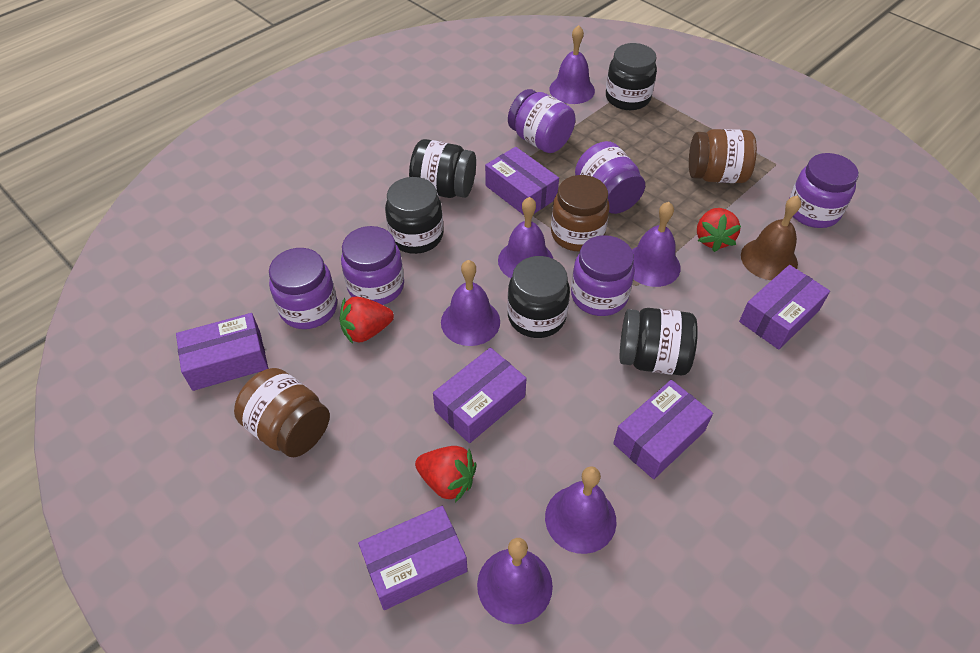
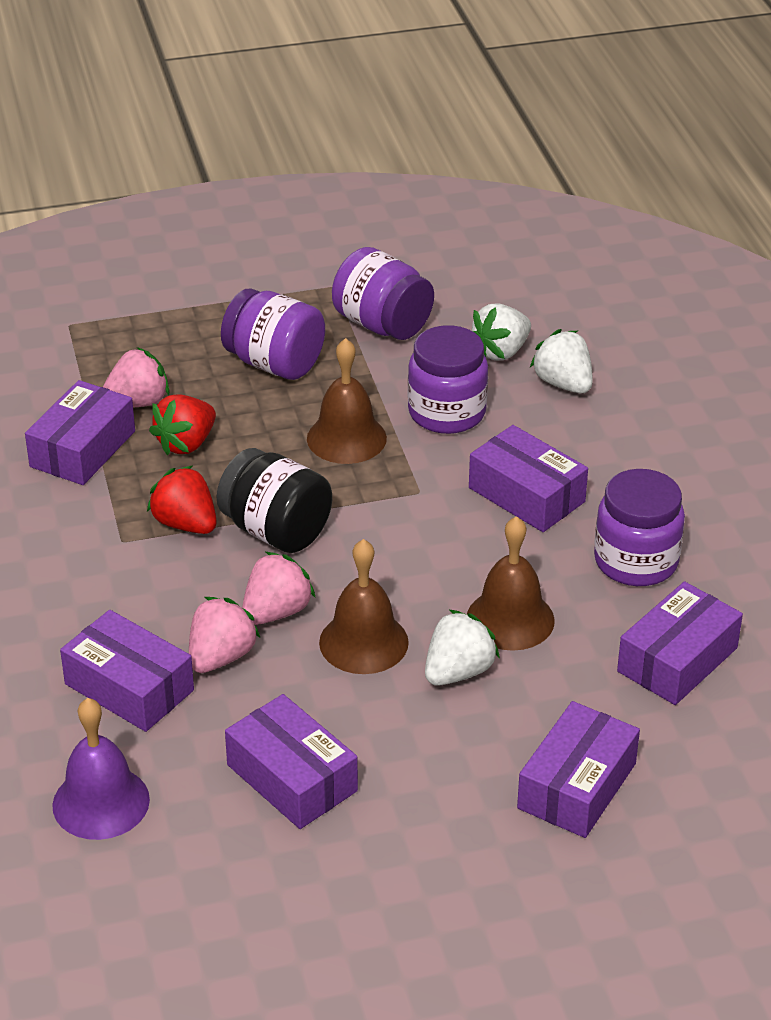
black jar: [385,177,443,254] [409,139,476,198] [507,256,570,338] [606,43,657,110] [620,308,698,375] = 5 -> [217,448,332,553] = 1
brown bell: [741,196,801,280] = 1 -> [307,338,387,464] [319,539,409,674] [467,516,555,651] = 3
brown jar: [234,368,330,457] [551,175,609,252] [689,129,757,183] = 3 -> none = 0
pink strawberry: none = 0 -> [103,347,170,407] [189,597,260,673] [242,552,316,625] = 3
purple bell: [441,260,500,346] [477,538,553,624] [498,197,553,278] [545,466,617,554] [549,25,595,104] [632,202,681,287] = 6 -> [52,698,150,840] = 1
purple jar: [269,248,337,329] [341,226,404,305] [508,89,575,153] [571,235,635,316] [575,141,645,214] [789,153,859,228] = 6 -> [221,288,325,380] [332,247,434,340] [408,325,488,434] [594,469,685,586] = 4
red strawberry: [340,297,394,344] [415,446,477,502] [697,208,741,252] = 3 -> [147,465,217,534] [149,394,216,455] = 2
white strawberry: none = 0 -> [425,609,500,686] [472,303,531,361] [530,329,593,393] = 3

